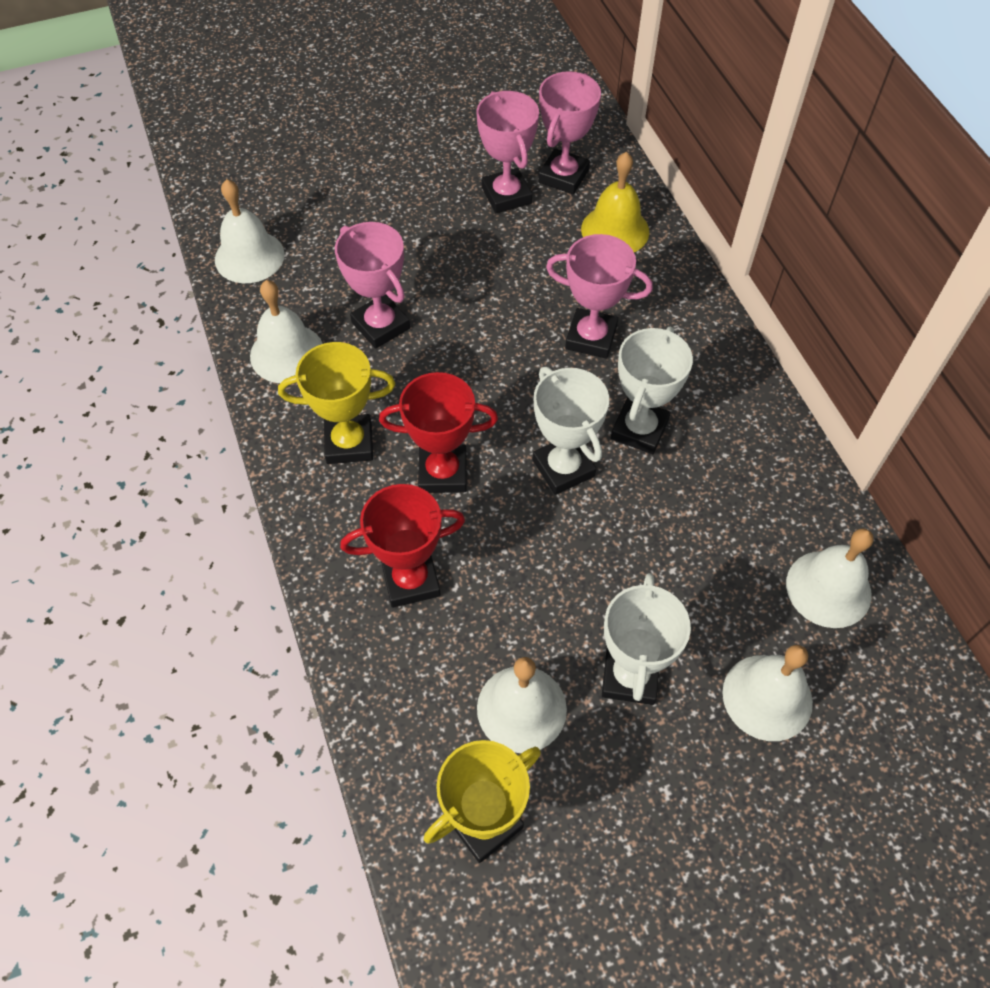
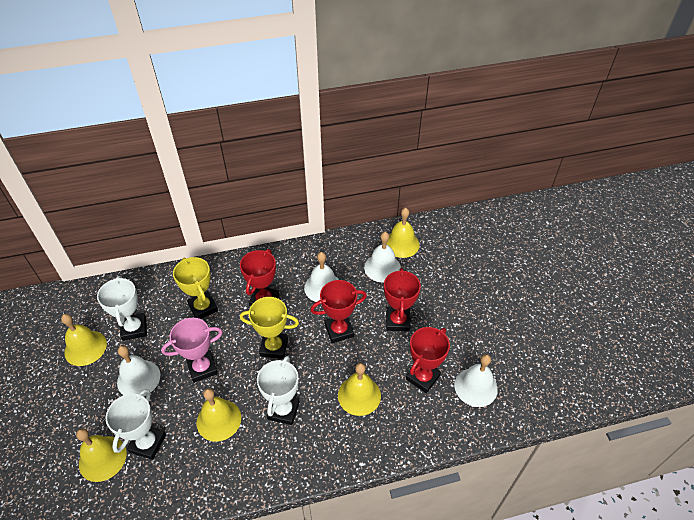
pink trophy: [335,222,410,349] [476,91,539,213] [538,71,601,194] [546,234,653,359] = 4 -> [161,318,223,383] = 1
red trophy: [340,484,465,608] [379,372,498,493] = 2 -> [240,249,279,307] [310,280,367,343] [384,268,421,332] [406,327,450,393] = 4
white bell: [215,179,285,283] [250,280,323,383] [477,657,567,753] [723,645,813,741] [786,528,874,628] = 5 -> [117,346,160,396] [304,252,339,302] [364,232,401,283] [454,354,498,407] = 4
yellow bell: [581,152,649,252] = 1 -> [61,314,107,366] [76,428,127,482] [197,388,241,442] [338,363,381,416] [386,208,419,258] = 5

